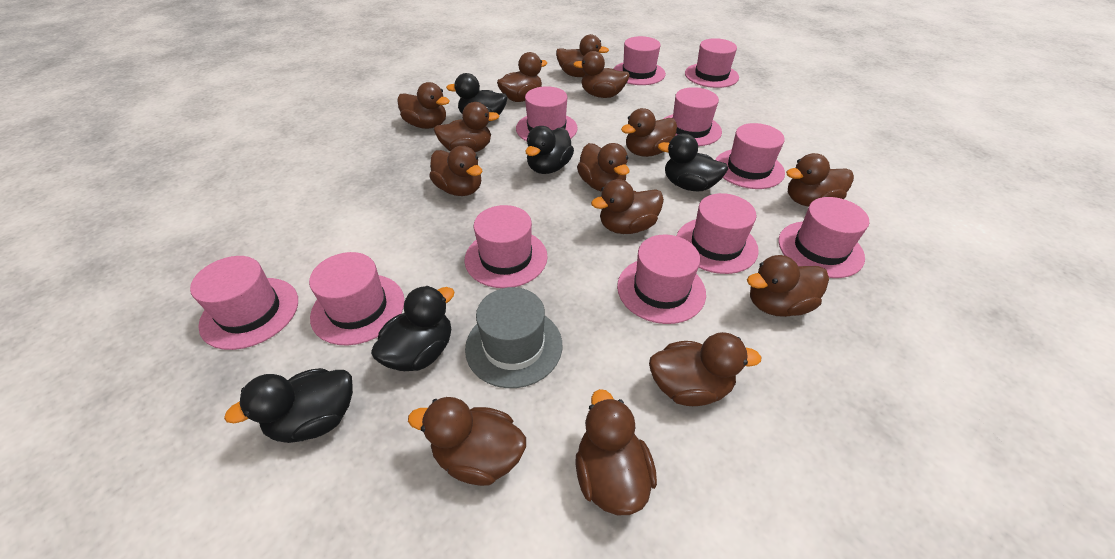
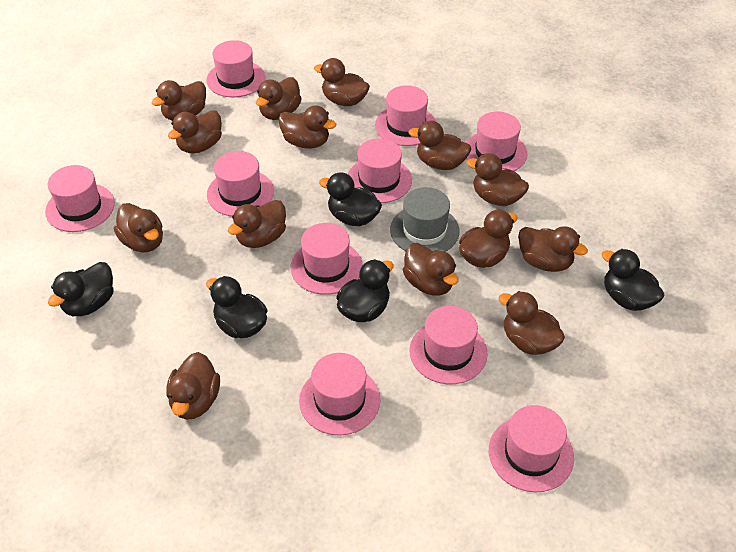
pink hat: [190,256,298,350] [309,252,405,345] [465,205,548,288] [516,86,578,141] [613,36,666,85] [617,235,706,324] [664,87,722,146] [677,193,759,274] [685,38,739,88] [715,123,785,189] [778,197,869,278] = 11 -> [45,165,115,232] [206,40,266,97] [207,151,274,216] [291,223,362,295] [299,353,381,436] [348,138,412,203] [375,85,436,146] [409,306,488,384] [466,111,527,171] [489,405,574,493] = 10

